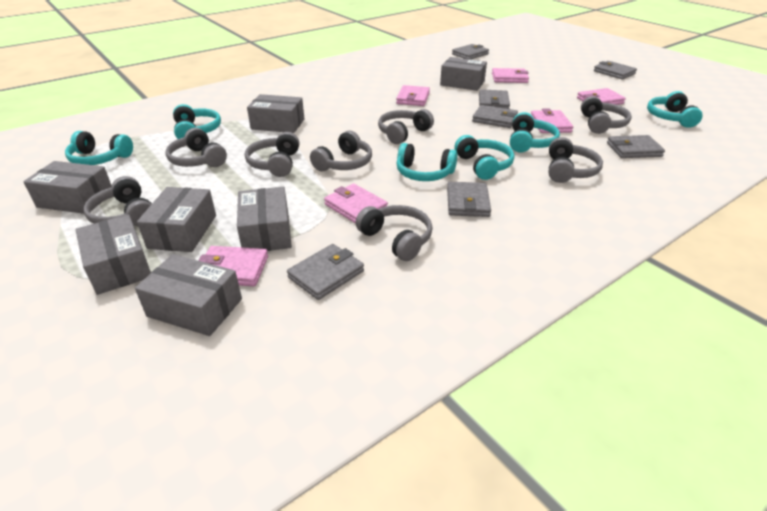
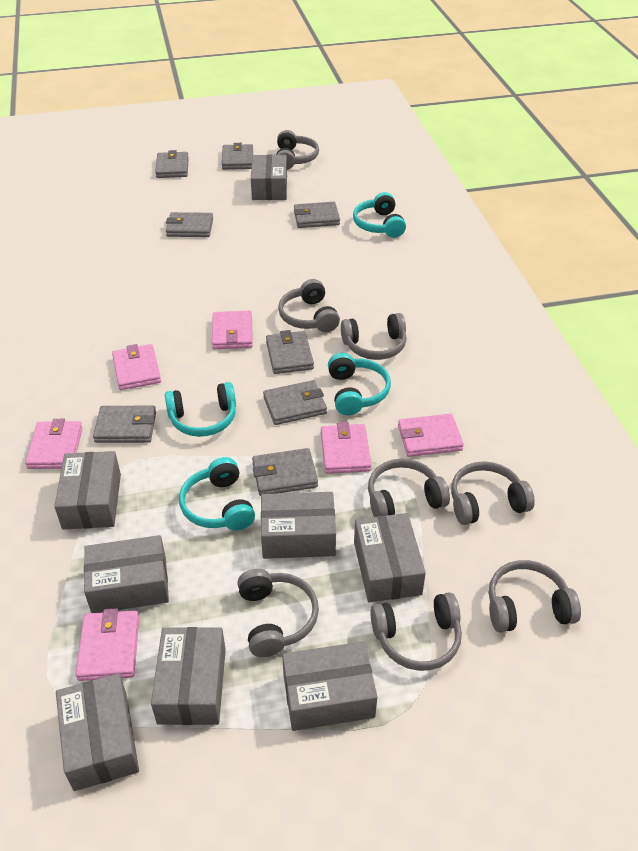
grey box: [23,161,112,214] [76,214,151,295] [135,254,242,336] [137,187,216,252] [237,187,292,251] [247,94,304,133] [440,57,487,91] = 7 -> [54,451,121,530] [56,674,139,791] [84,535,169,613] [151,627,226,725] [251,155,287,200] [261,492,336,559] [282,641,377,731] [354,513,426,602] = 8
grey wallet: [287,244,364,300] [447,182,491,217] [452,44,489,59] [472,105,518,128] [479,89,510,109] [594,61,637,79] [607,135,665,158] = 7 -> [93,406,156,443] [155,150,189,178] [166,212,213,237] [222,143,253,170] [252,448,318,496] [263,380,327,425] [266,330,314,374] [294,202,340,228] = 8
turquoise headphones: [65,131,133,165] [173,104,221,139] [396,143,457,181] [454,135,514,180] [510,112,560,152] [647,91,703,128] = 6 -> [165,382,236,437] [179,457,255,531] [328,353,391,415] [353,192,406,238] = 4

